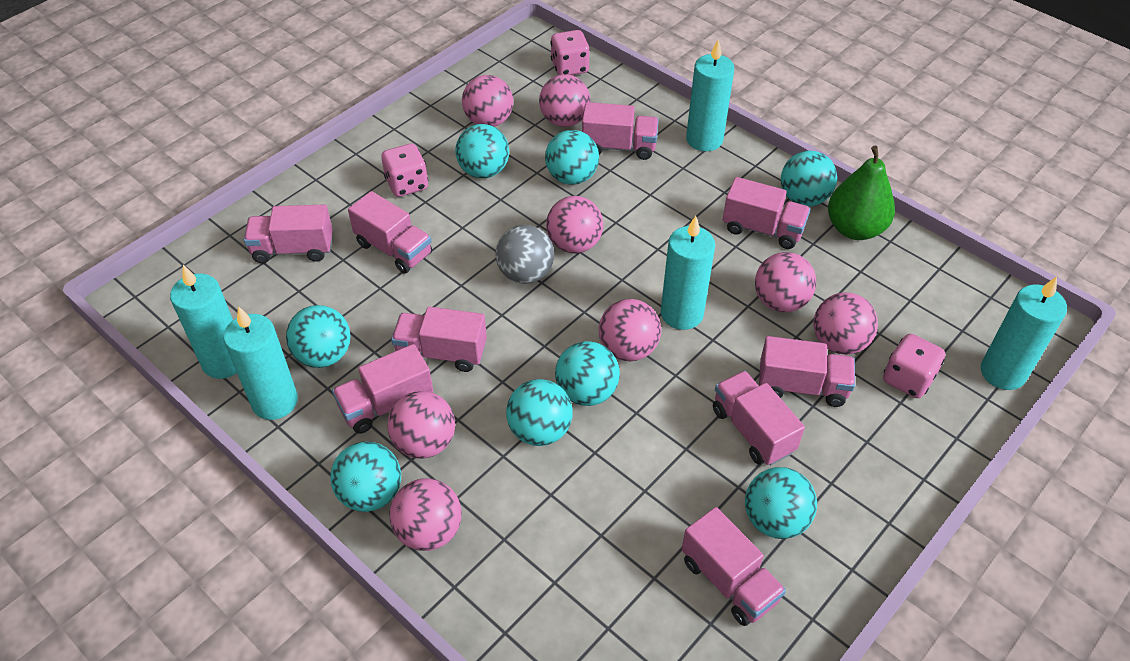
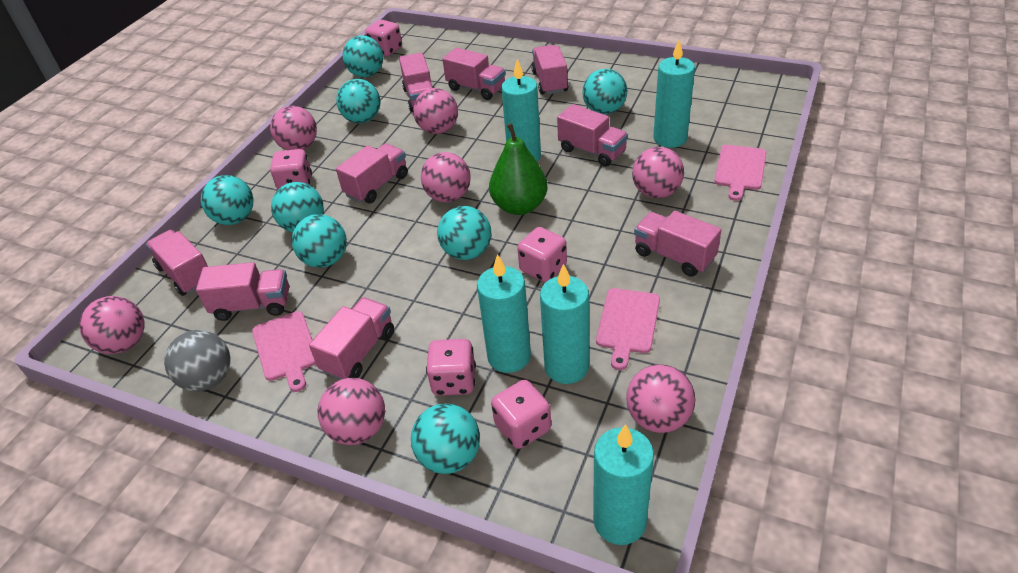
pink ball: [387,391,455,459] [389,478,462,551] [462,75,513,127] [539,74,591,127] [546,196,603,253] [599,299,661,361] [755,252,816,312] [814,293,878,355] = 8 -> [79,296,145,354] [270,106,317,150] [318,378,385,445] [413,88,458,134] [421,152,471,202] [626,364,695,433] [632,147,684,198] = 7
pink cutting board: none = 0 -> [252,311,316,392] [596,288,660,370] [714,145,767,201] = 3
pink dice: [381,144,428,197] [550,30,590,75] [883,334,945,398] = 3 -> [270,149,312,190] [365,20,402,56] [426,339,476,396] [491,380,551,449] [517,227,567,282] = 5

